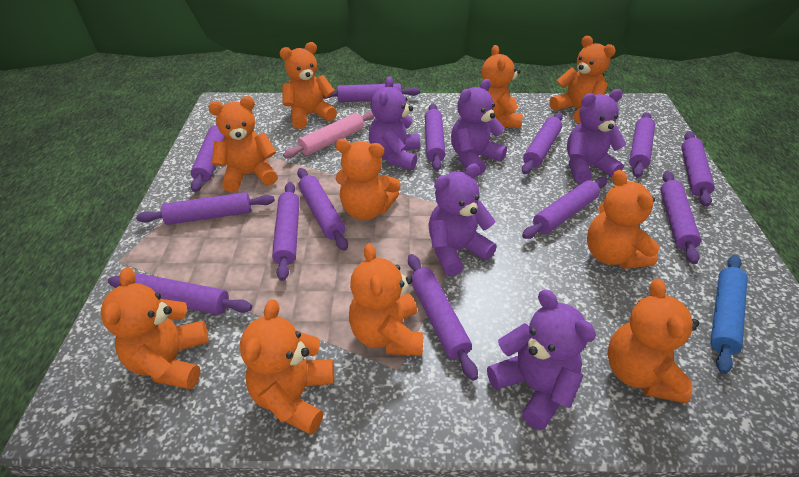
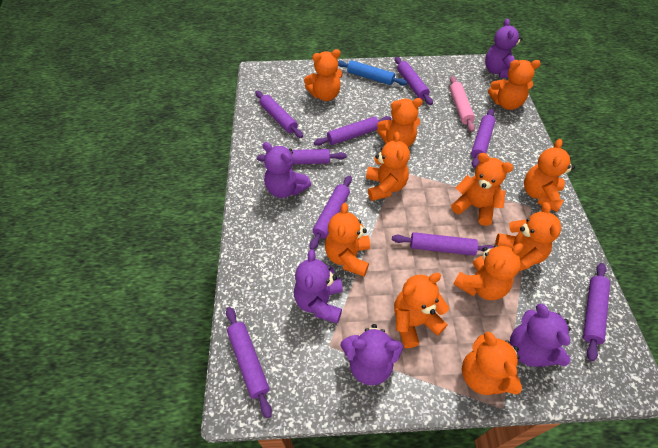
orange teddy bear: [100,268,209,389] [208,96,278,192] [240,299,334,435] [279,42,337,129] [336,139,401,220] [349,243,424,356] [482,45,523,128] [550,36,616,123] [587,170,660,269] [607,278,699,403] = 10 -> [304,49,343,101] [325,203,370,276] [366,132,410,201] [377,98,423,147] [394,273,449,348] [451,153,514,226] [453,243,523,300] [462,331,522,395] [488,60,541,110] [495,202,561,271] [524,139,575,212] = 11
purple rolling pin: [108,274,252,315] [136,192,275,225] [191,124,225,192] [272,182,300,281] [297,168,348,251] [323,84,420,102] [408,254,478,381] [425,104,446,171] [522,113,563,174] [522,177,608,239] [629,112,655,177] [660,171,701,264] [681,131,715,207] = 13 -> [226,307,272,418] [255,91,303,138] [257,149,347,164] [309,175,352,250] [314,116,391,146] [392,232,494,256] [395,57,433,105] [471,109,495,168] [583,263,610,362] = 9

